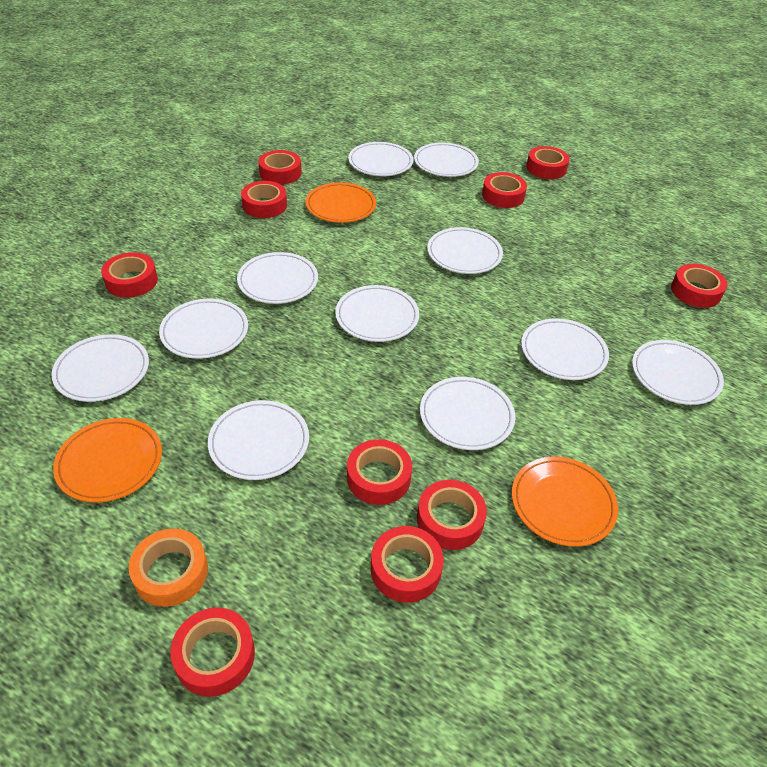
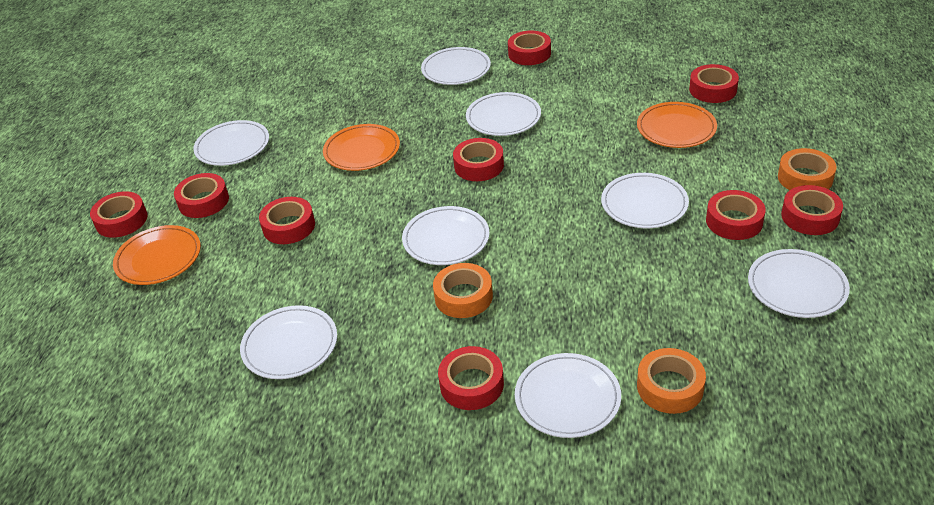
orange tape: [128,528,208,607] = 1 -> [433,263,493,318] [637,348,706,414] [778,148,837,190] = 3
red tape: [101,252,158,298] [170,608,255,697] [241,181,287,218] [258,150,301,185] [347,439,412,505] [371,526,444,603] [417,480,487,550] [482,172,527,208] [526,146,570,179] [671,264,728,308] = 10 -> [90,191,148,238] [174,173,229,218] [259,197,315,244] [438,346,504,410] [453,138,504,181] [508,31,551,65] [689,64,739,103] [706,190,766,240] [781,185,843,235] = 9
white plate: [52,334,149,402] [159,299,248,359] [208,400,309,480] [237,252,318,304] [335,285,419,342] [348,142,413,176] [414,142,479,177] [420,377,515,450] [427,227,503,274] [521,318,609,380] [632,340,724,405] = 11 -> [193,120,269,166] [240,305,337,379] [402,206,490,265] [421,47,491,85] [466,92,541,136] [515,353,621,438] [601,173,689,228] [748,249,850,318] = 8

